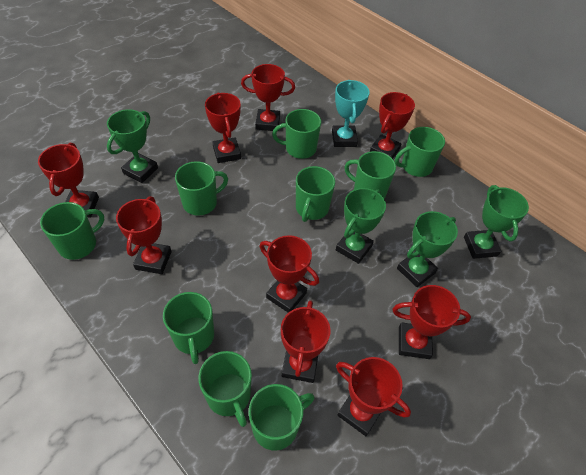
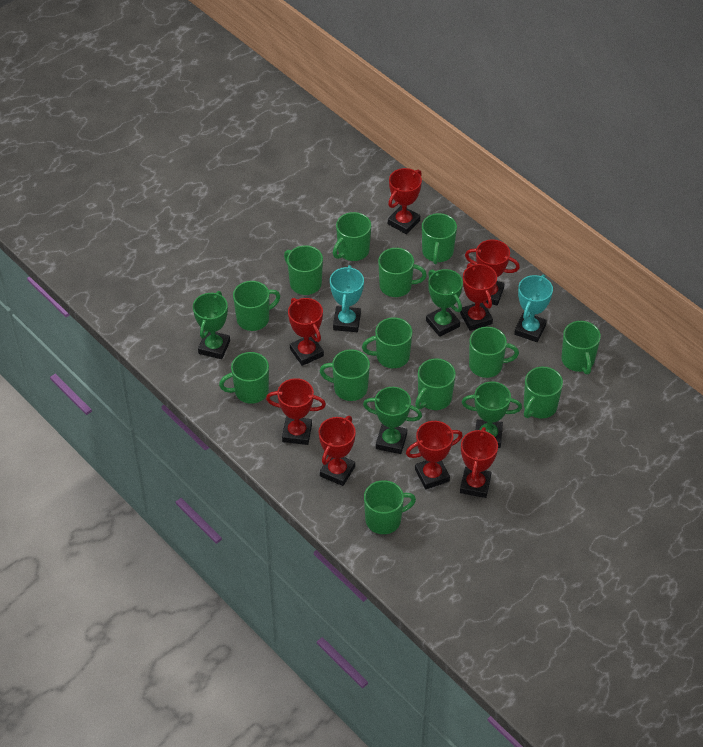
green mug: [40,202,104,260] [163,292,214,364] [175,161,228,216] [198,351,252,427] [249,384,314,451] [272,109,321,159] [296,166,335,222] [344,151,396,198] [395,127,445,177] = 9 -> [219,352,269,404] [233,281,280,331] [284,245,323,295] [320,349,370,401] [333,212,371,261] [362,317,412,368] [364,480,416,534] [378,248,427,297] [415,358,456,410] [422,213,457,264] [469,327,519,378] [524,367,563,419] [561,321,601,375] = 13
red trophy: [38,143,99,218] [116,196,172,274] [205,92,241,163] [241,64,295,131] [260,235,319,313] [281,300,330,383] [336,357,411,436] [370,92,415,159] [392,285,471,359] = 9 -> [266,378,326,445] [288,298,324,366] [318,416,356,486] [388,168,422,234] [406,421,463,489] [460,263,497,331] [460,427,498,498] [465,239,520,306] = 8
turquoise trophy: [332,80,370,147] = 1 -> [330,265,364,332] [514,274,553,342] = 2

